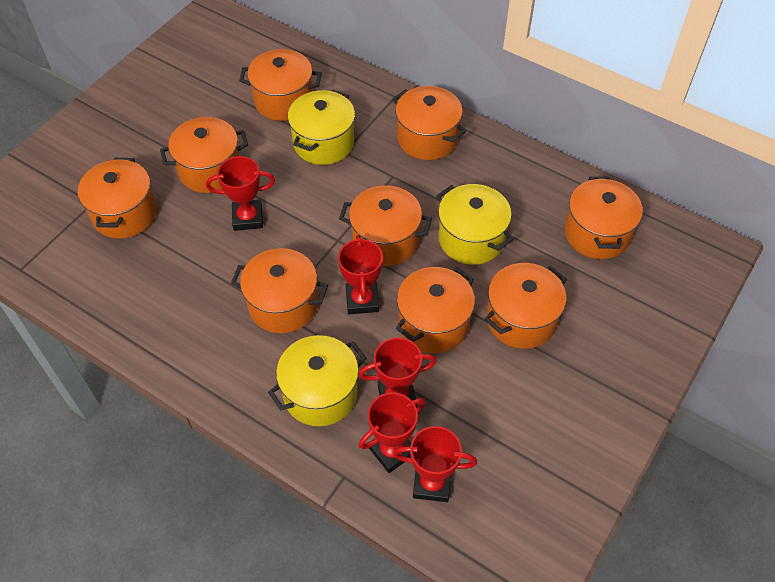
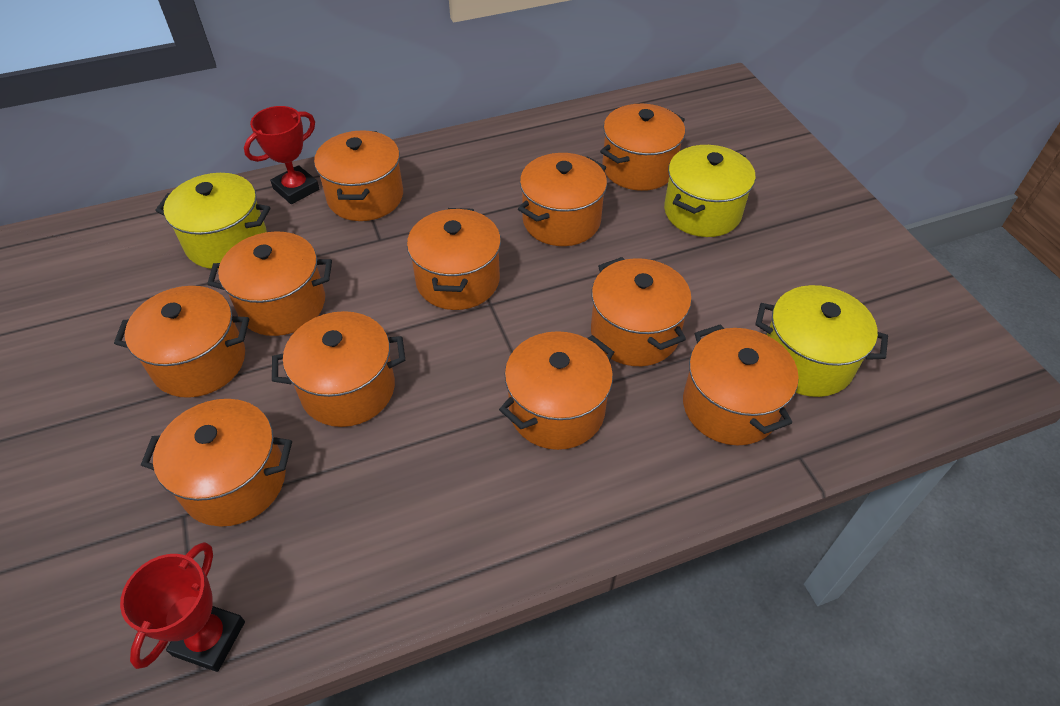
orange pot: [78,158,157,239] [160,117,248,193] [231,248,328,333] [239,49,322,121] [339,185,432,266] [393,86,466,160] [396,267,475,353] [484,263,567,349] [565,177,643,259] = 9 -> [114,286,249,398] [141,399,292,527] [207,231,332,336] [272,311,405,427] [314,130,403,221] [407,208,501,310] [499,331,614,450] [518,153,607,246] [591,257,692,366] [600,104,685,191] [683,324,799,445] = 11
red trophy: [206,156,275,231] [338,235,383,314] [359,337,436,408] [359,392,425,473] [393,426,477,502] = 5 -> [120,542,245,672] [244,106,319,204] = 2

